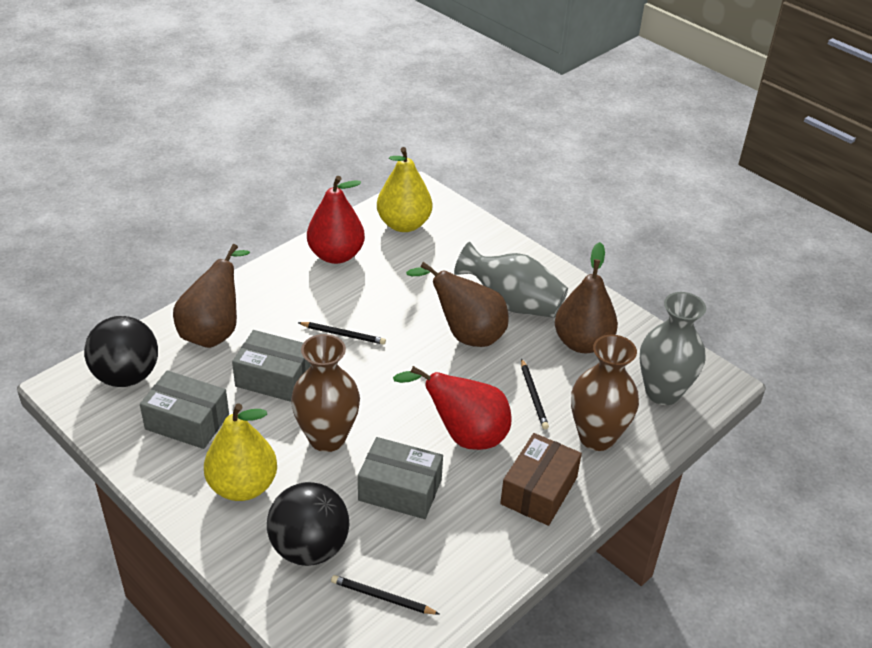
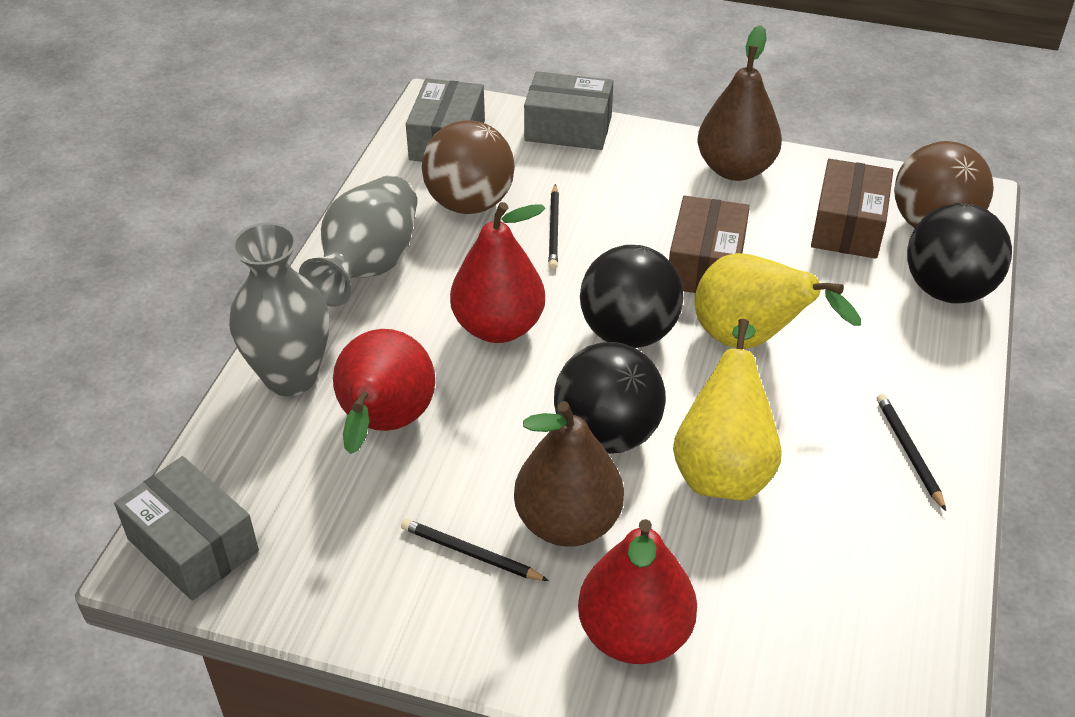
black ball: [84,316,158,387] [267,482,350,566] = 2 -> [554,342,666,454] [580,245,683,348] [907,203,1012,304] = 3
brown ball: none = 0 -> [422,120,515,214] [894,141,994,228] = 2
brown box: [500,433,582,526] = 1 -> [669,196,750,293] [811,159,893,259] = 2
brown pear: [173,244,250,348] [406,262,509,347] [555,242,618,353] = 3 -> [514,401,624,547] [697,25,782,181] = 2
brown vase: [291,334,360,452] [571,335,639,451] = 2 -> none = 0
red pear: [307,176,365,264] [393,366,512,450] = 2 -> [333,329,435,454] [450,202,546,343] [578,519,697,664] = 3

